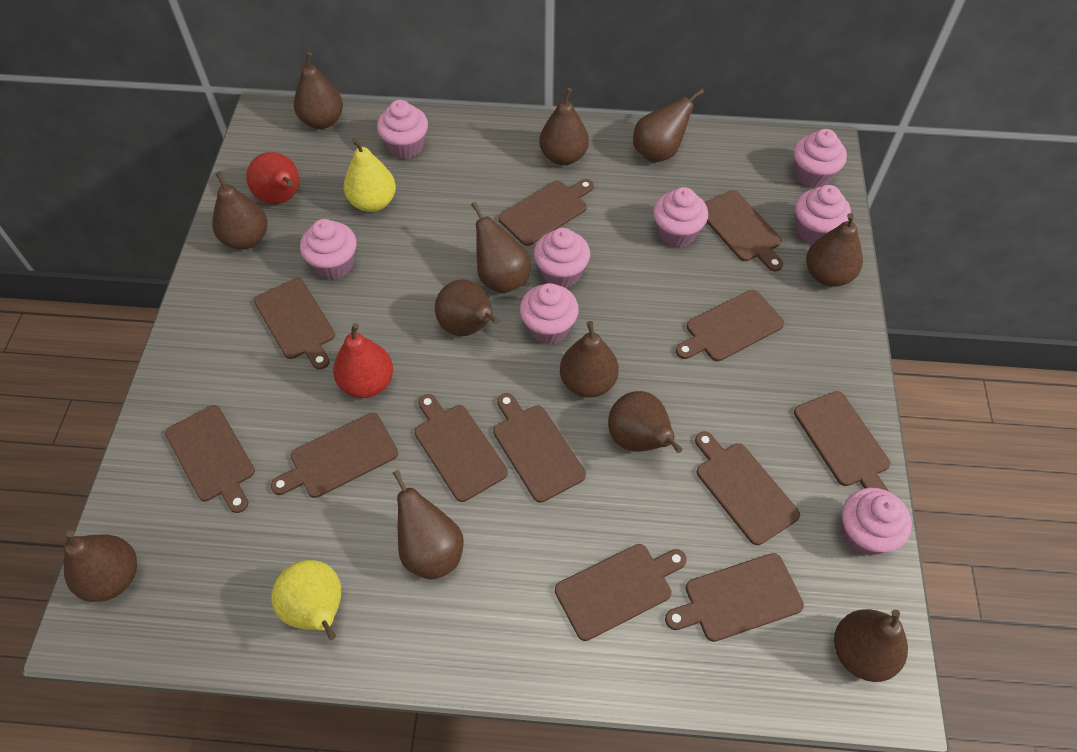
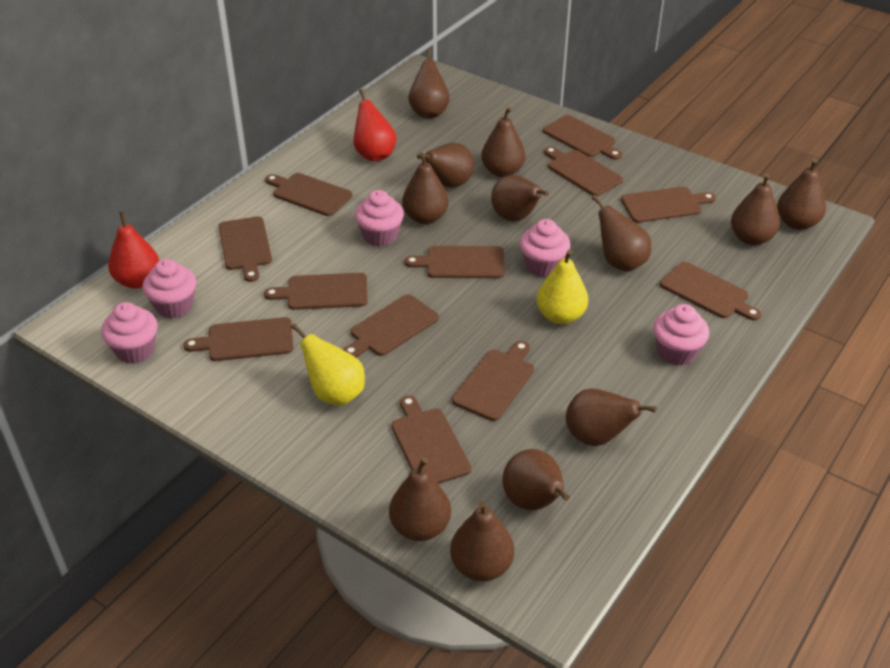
pink cupcake: [300,219,357,279] [377,100,428,159] [520,283,579,344] [534,228,590,288] [653,187,708,247] [794,129,847,188] [795,185,851,244] [842,488,912,556] = 8 -> [101,302,158,364] [143,259,196,318] [355,190,404,247] [520,219,571,277] [653,304,709,366] = 5

